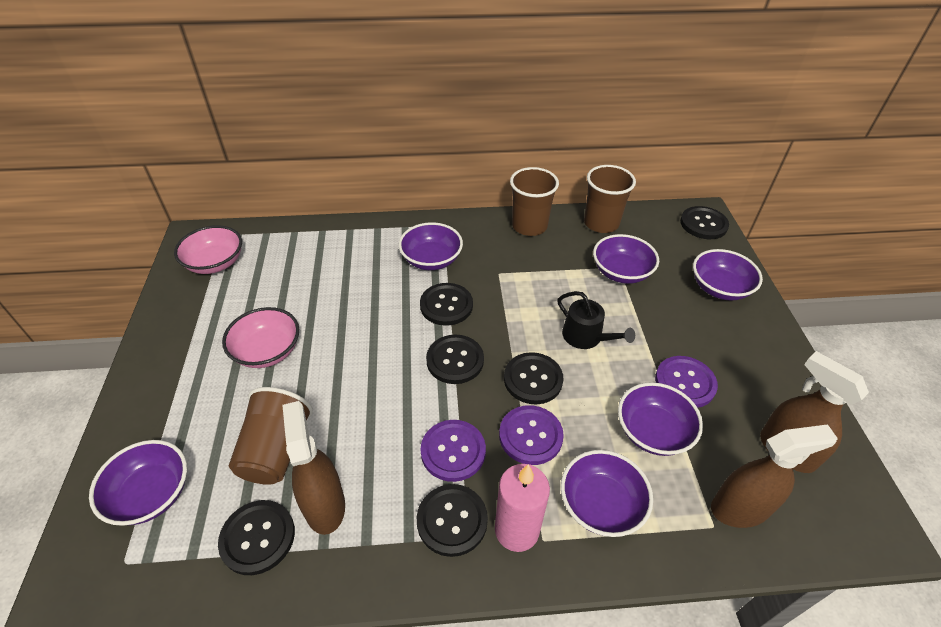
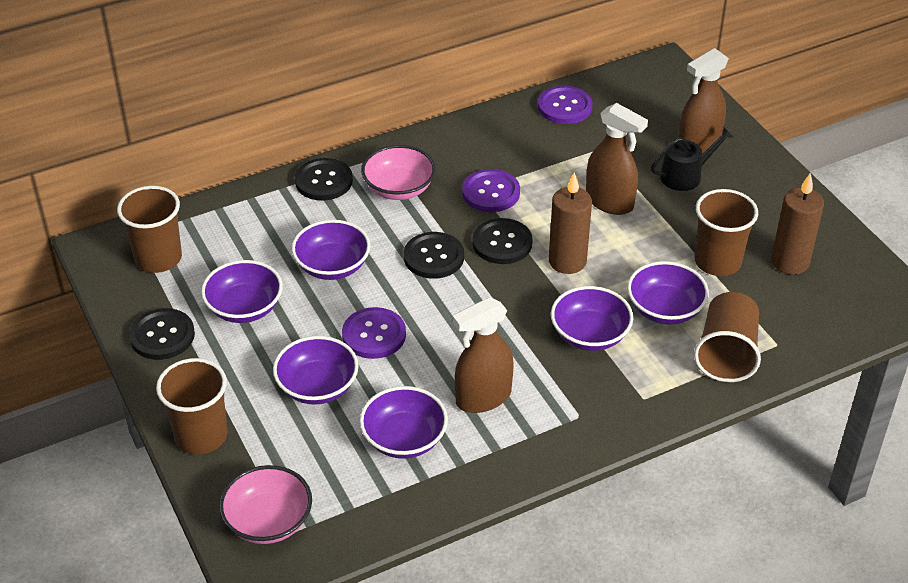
black button: [218,500,295,575] [417,484,488,557] [420,283,473,326] [426,335,484,384] [504,352,563,404] [680,206,729,239] = 6 -> [129,308,195,360] [295,158,353,201] [404,232,464,279] [472,218,533,264] = 4
brown candle: none = 0 -> [549,172,592,274] [771,173,824,275] = 2
brown cup: [229,387,313,485] [510,167,559,236] [584,165,636,233] = 3 -> [117,186,182,273] [156,358,228,455] [694,292,761,382] [695,189,758,276] = 4
pink candle: [495,464,550,552] = 1 -> none = 0

